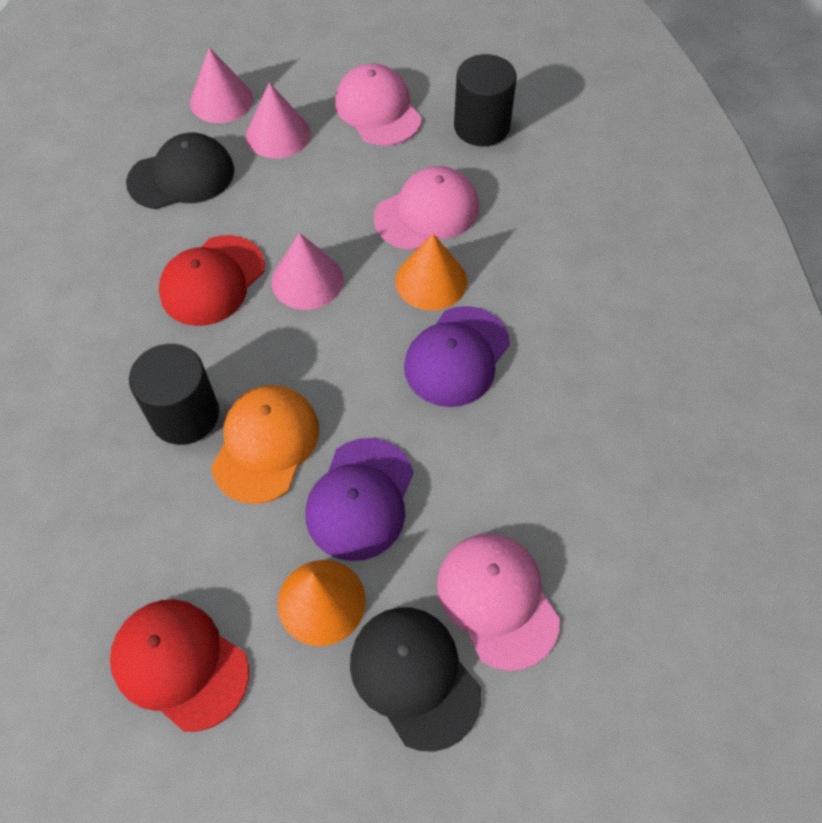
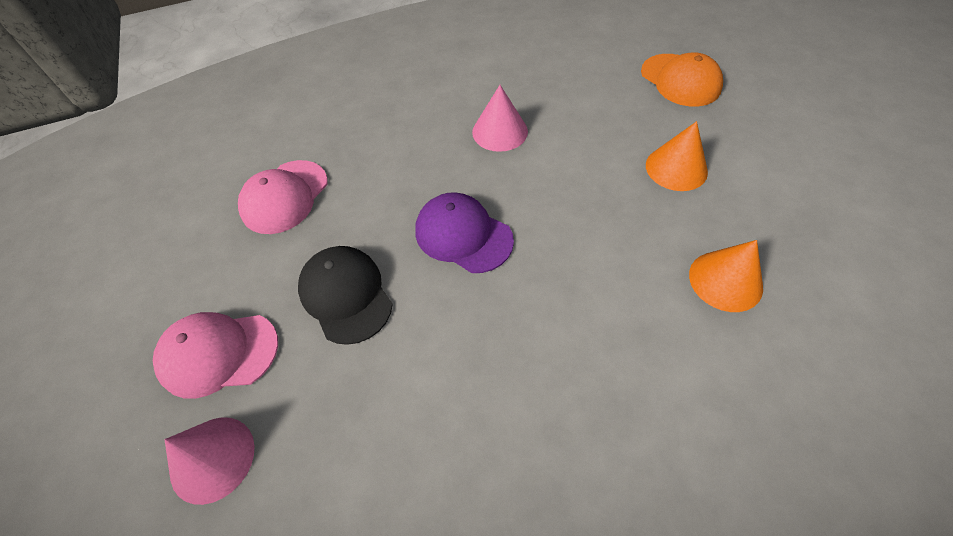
black cap: [126,133,234,209] [350,607,481,752] = 2 -> [298,246,393,345] = 1
black cylinder: [129,344,219,445] [454,54,517,146] = 2 -> none = 0
pink cap: [335,63,422,146] [374,166,479,250] [437,534,560,671] = 3 -> [153,312,278,399] [238,160,328,234] = 2
pink cone: [190,48,253,123] [246,82,311,158] [271,233,343,310] = 3 -> [165,417,255,505] [472,85,528,152] = 2
purple cap: [305,438,414,561] [404,306,510,407] = 2 -> [415,192,514,273] = 1
red cap: [110,599,249,732] [159,235,265,326] = 2 -> none = 0

